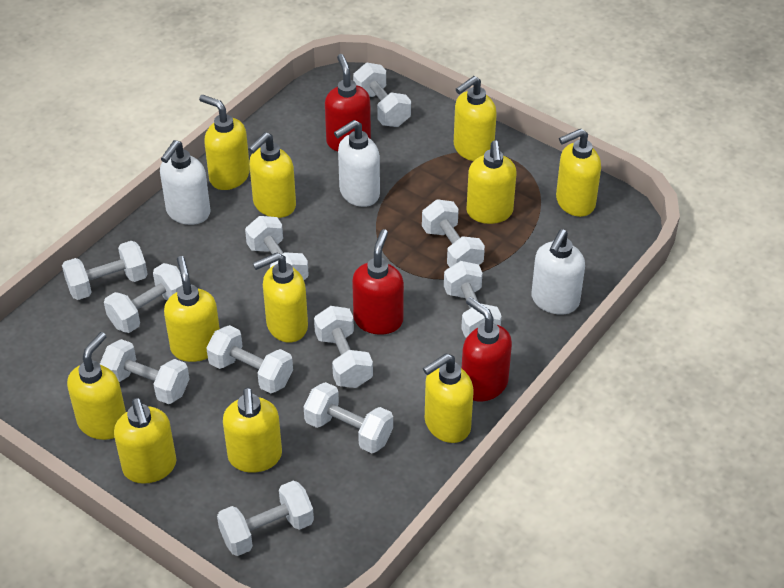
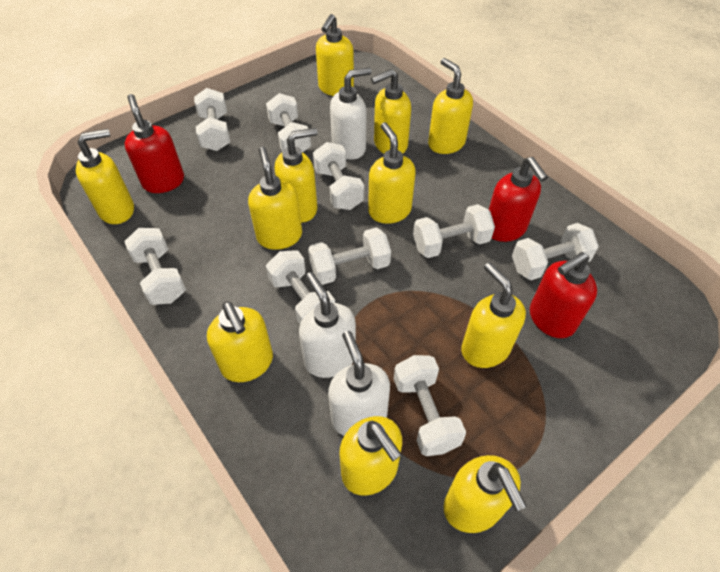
white dumbbell: [62,241,148,300] [100,339,189,404] [104,263,183,333] [206,325,293,394] [217,481,314,556] [245,216,309,280] [304,382,393,453] [314,306,373,388] [353,63,411,127] [422,199,485,267] [444,261,502,338] = 11 -> [124,228,186,305] [194,88,230,151] [266,93,311,153] [266,250,335,324] [308,228,391,285] [313,142,364,210] [394,355,466,456] [413,204,495,258] [512,223,599,280] = 9

